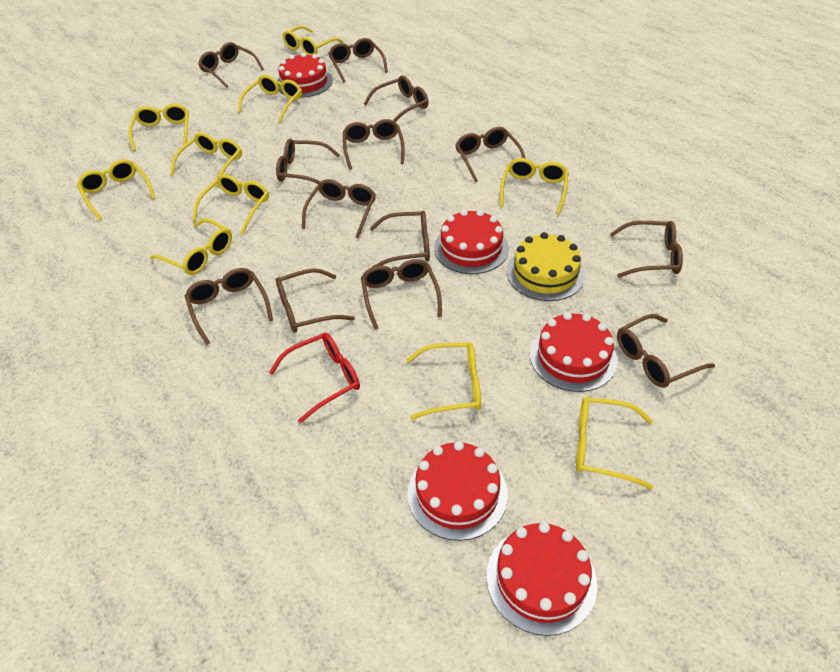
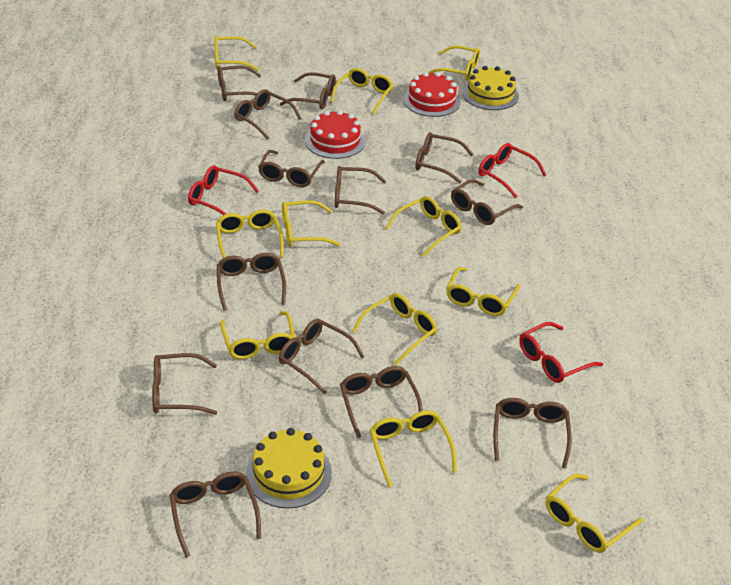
red cake: [277,53,333,98] [407,441,508,541] [434,209,509,274] [486,522,597,636] [530,312,618,392] = 5 -> [305,110,366,159] [403,72,461,117] = 2
red glasses: [269,333,360,423] = 1 -> [188,166,259,215] [478,143,546,198] [519,322,603,383] = 3
yellow cake: [507,232,585,301] = 1 -> [246,428,332,508] [462,66,519,110] = 2
yellow glasses: [77,159,156,221] [129,104,189,151] [150,218,232,275] [170,132,242,187] [192,174,269,234] [238,75,302,122] [282,26,344,55] [406,342,481,420] [500,158,568,214] [576,397,654,489] = 10 -> [214,35,259,71] [216,209,284,258] [220,311,295,359] [282,200,341,247] [330,68,393,115] [352,293,437,365] [370,410,457,487] [385,196,462,257] [427,45,480,80] [446,267,520,316] [545,474,643,553] = 11

